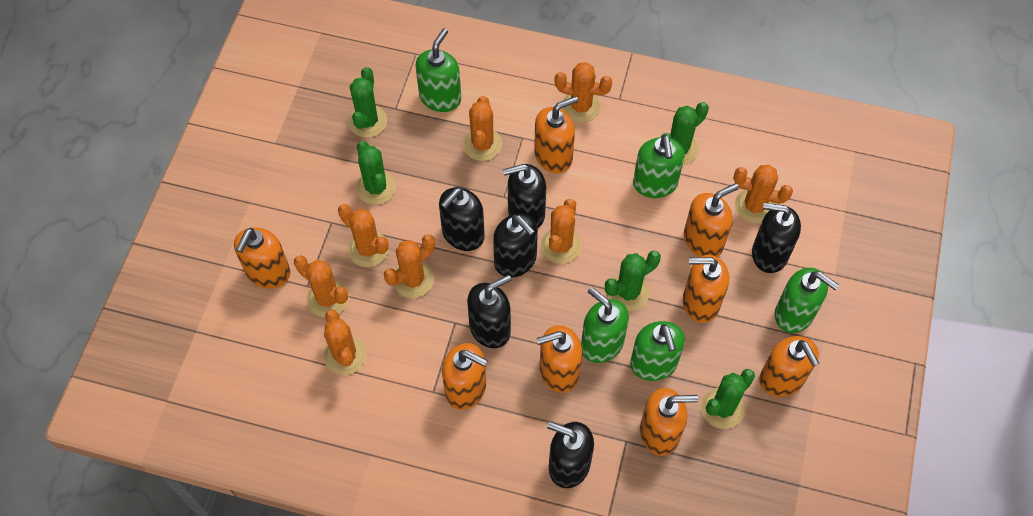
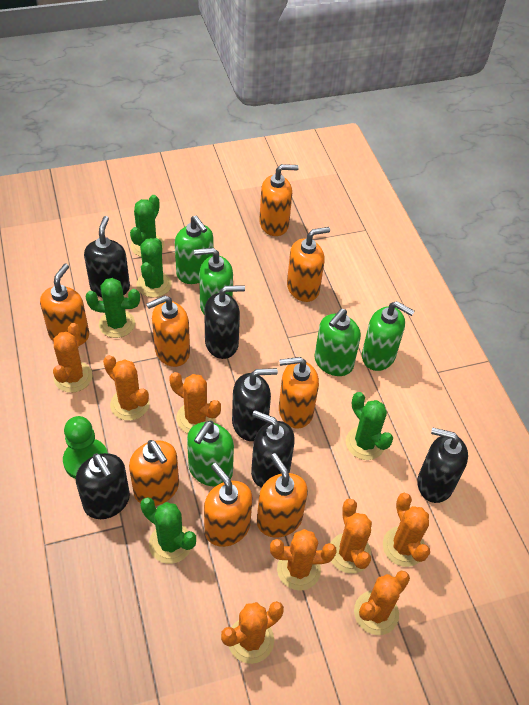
green pawn: none = 0 -> [63,416,108,479] = 1

